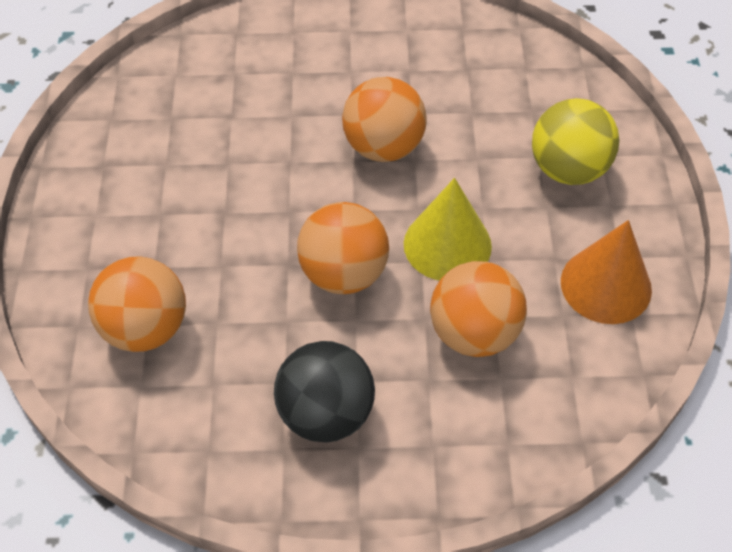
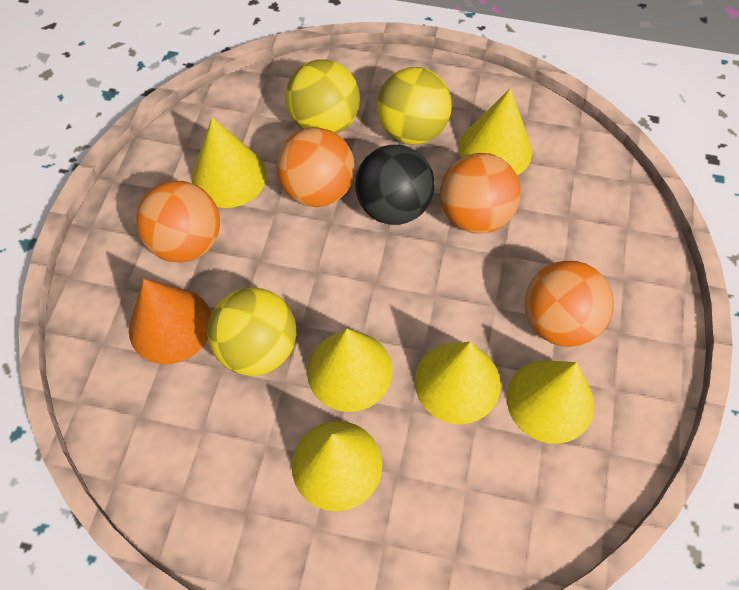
yellow ball: [532,98,619,185] = 1 -> [207,288,297,376] [286,59,360,134] [377,67,452,144] = 3
yellow cone: [404,178,492,281] = 1 -> [192,117,266,208] [292,421,382,511] [307,329,392,412] [415,342,501,424] [459,88,532,175] [507,360,594,444] = 6

